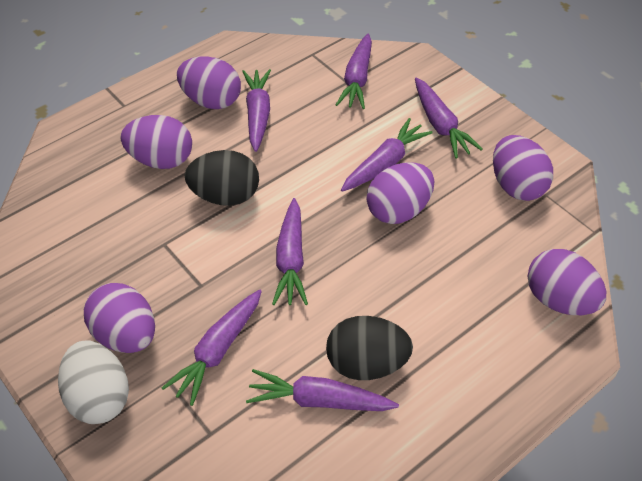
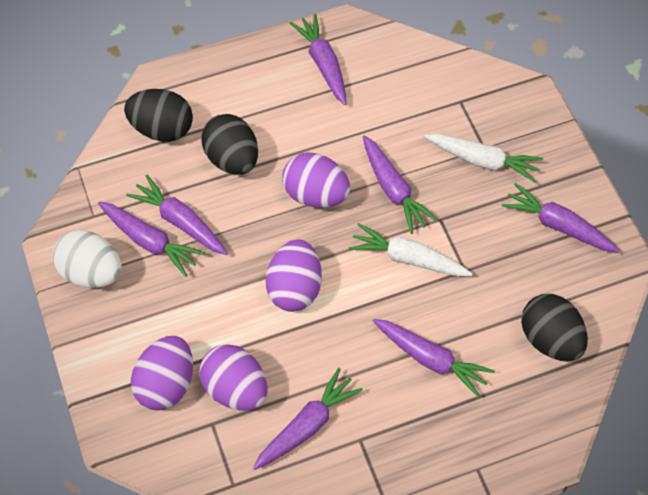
black egg: [185,150,259,206] [326,316,413,380] = 2 -> [124,89,193,142] [201,114,258,175] [521,294,588,362] = 3
purple egg: [84,283,155,353] [121,115,192,169] [177,56,241,109] [367,163,434,224] [493,135,553,201] [527,249,606,315] = 6 -> [131,336,193,410] [199,344,268,411] [266,239,322,312] [282,152,350,208] = 4
white carrot: none = 0 -> [348,223,473,277] [424,134,543,183] = 2

